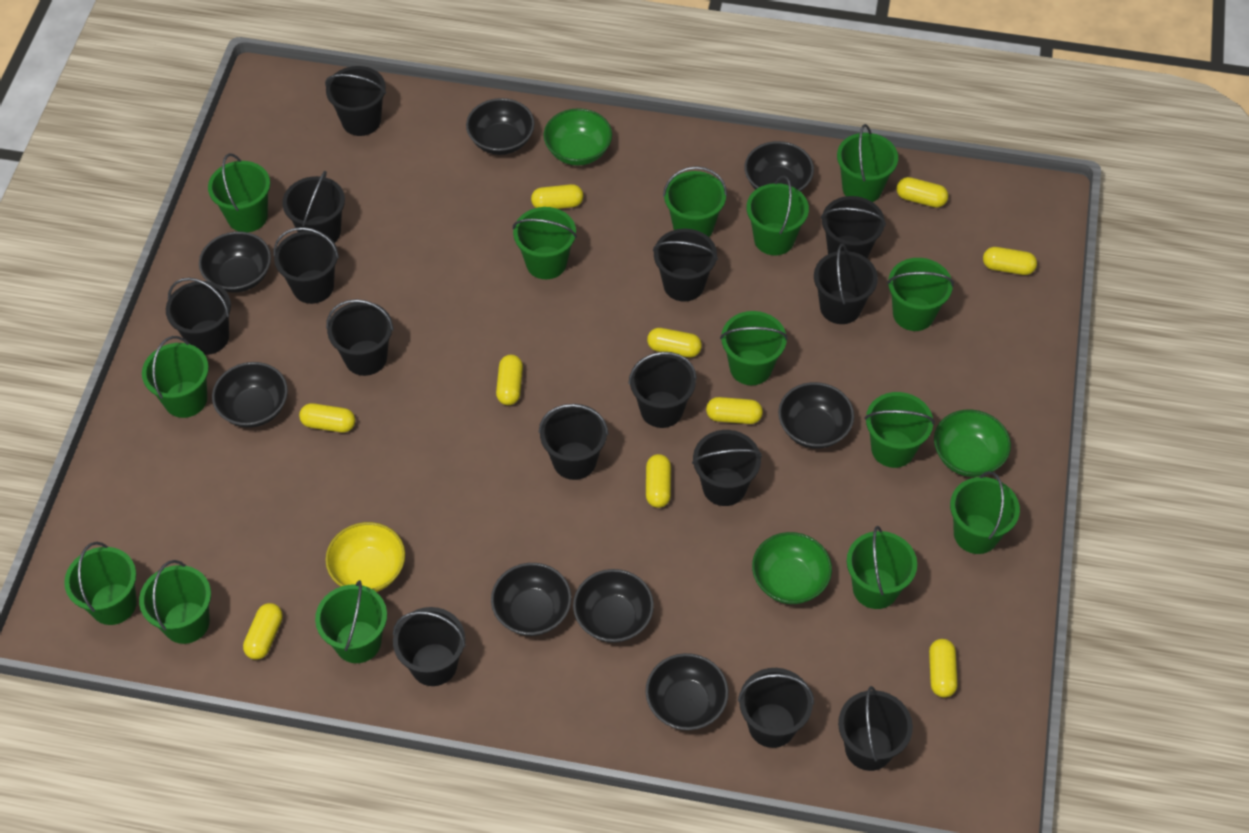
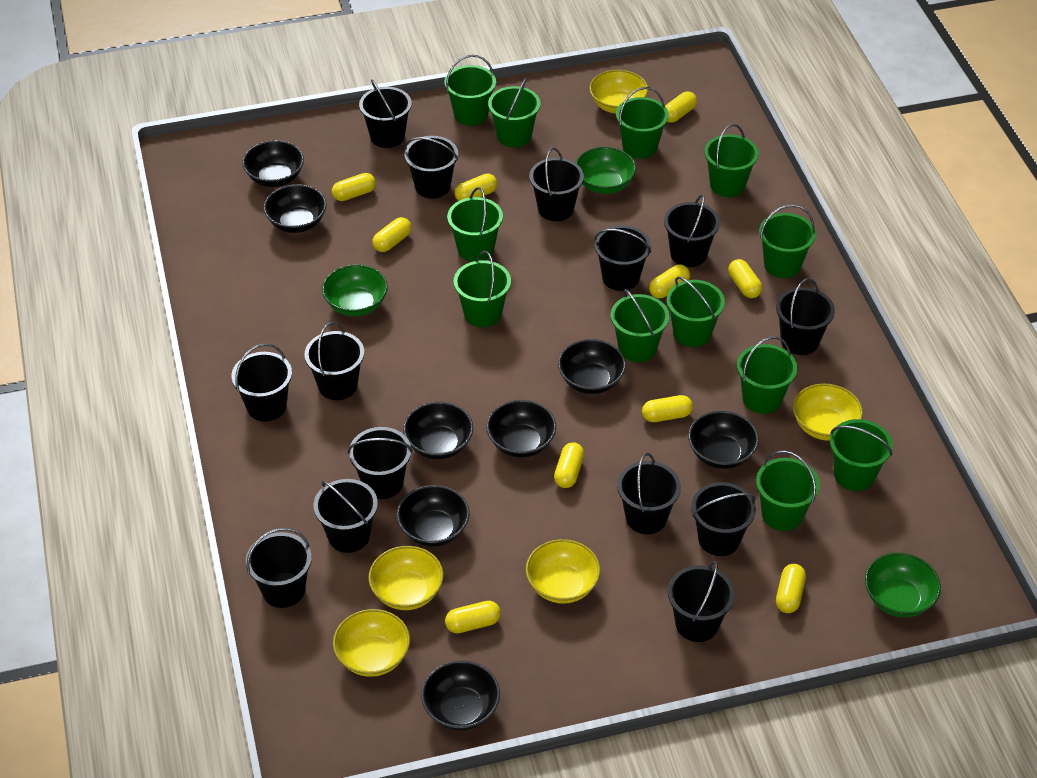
green bucket: [64,542,137,625] [139,560,211,644] [142,336,209,418] [208,153,270,232] [315,580,387,663] [513,207,577,279] [663,166,727,237] [720,311,788,385] [747,176,809,255] [837,124,898,202] [847,526,917,609] [865,392,934,468] [887,258,954,331] [950,471,1020,554] = 14 -> [445,55,496,126] [447,187,503,262] [453,251,511,327] [488,78,540,148] [611,289,669,362] [616,87,669,159] [667,276,725,347] [705,124,758,197] [737,336,797,414] [756,451,820,531] [759,204,816,278] [830,419,893,491] = 12
yellow bowl: [325,522,405,592] = 1 -> [333,609,410,677] [368,546,444,610] [526,539,600,604] [589,70,648,114] [793,383,863,441] = 5

